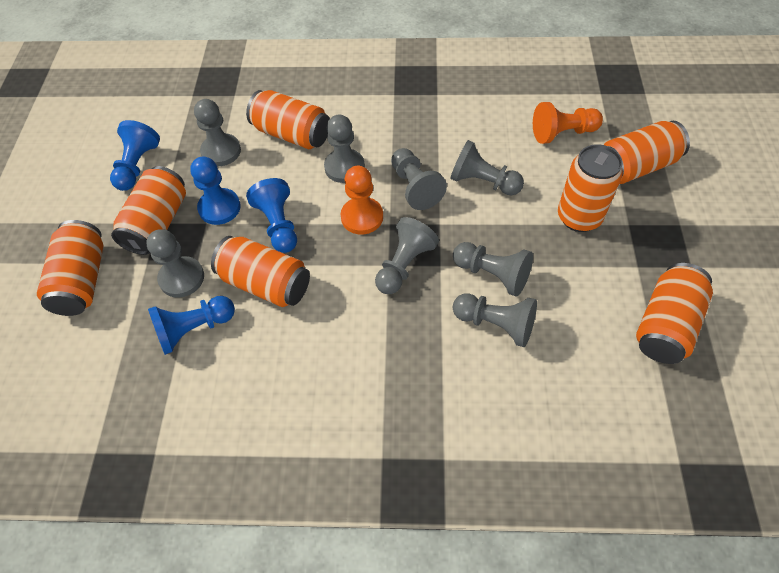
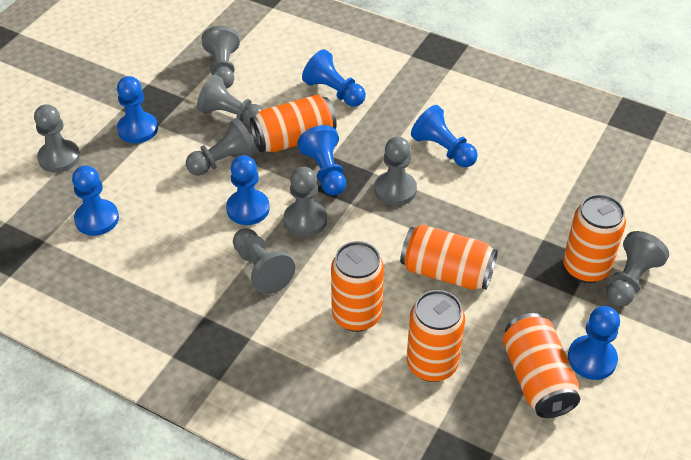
blue pawn: [110,120,160,191] [148,296,235,355] [190,157,241,225] [246,178,297,253] = 4 -> [72,166,119,236] [117,76,158,143] [226,155,270,225] [298,125,346,196] [302,49,366,107] [411,105,478,167] [568,306,620,380] = 7
orange can: [37,220,104,316] [111,166,186,255] [211,236,310,307] [246,90,330,149] [558,144,623,232] [604,121,690,184] [636,263,713,364] = 7 -> [250,95,337,153] [331,241,384,332] [400,224,498,290] [407,290,465,382] [503,313,580,418] [563,194,626,283] = 6
orange pawn: [340,166,383,235] [533,102,603,144] = 2 -> none = 0

